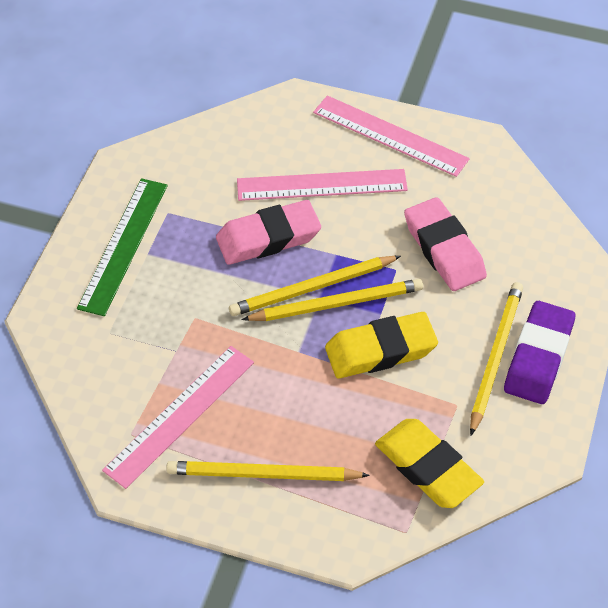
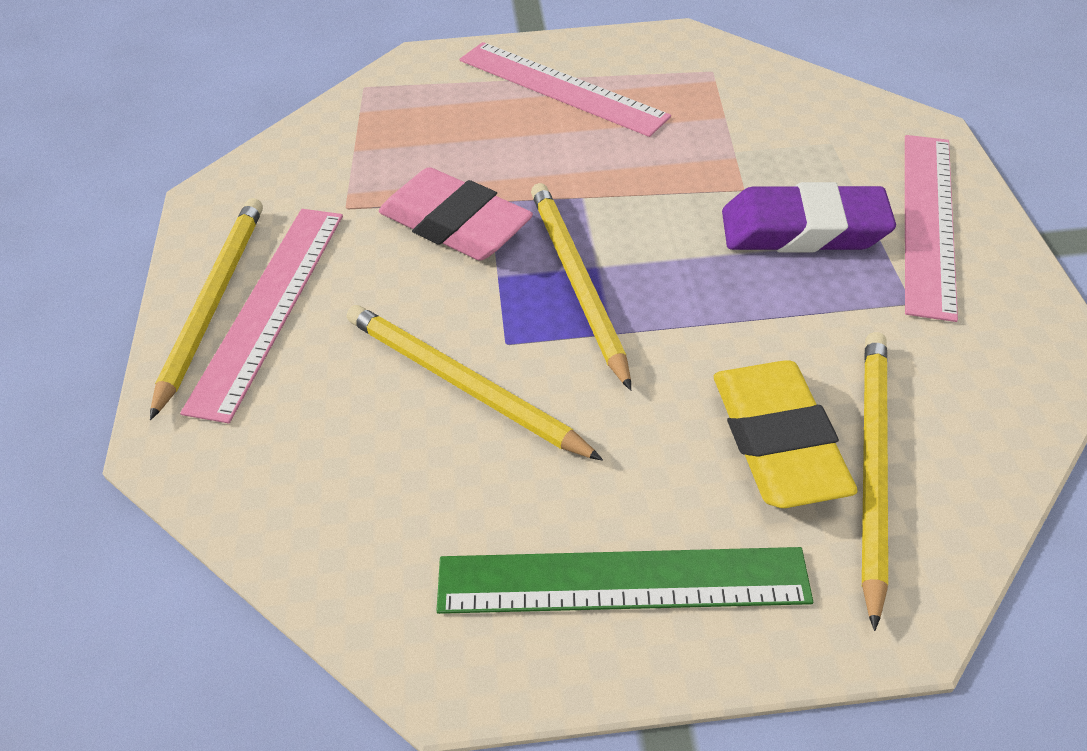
pink eraser: [216,200,321,265] [404,197,487,291] = 2 -> [379,167,533,261] = 1
yellow eraser: [325,312,438,378] [375,419,484,508] = 2 -> [714,360,858,508] = 1

